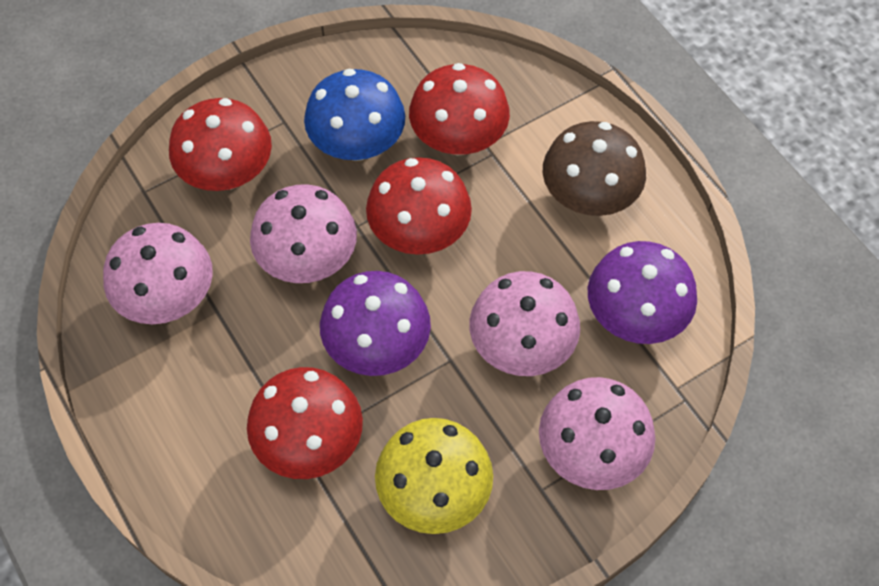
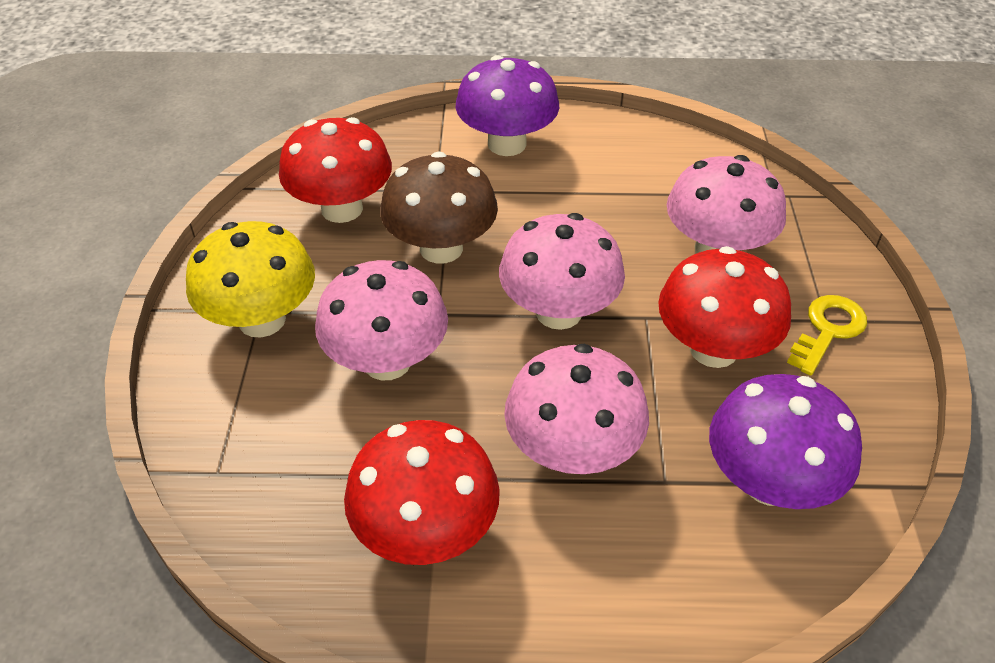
blue mushroom: [304,69,405,161] = 1 -> none = 0
red mushroom: [169,98,272,191] [247,367,363,479] [366,157,472,255] [409,63,510,156] = 4 -> [279,117,392,223] [344,420,500,565] [658,246,791,368] = 3
yellow key: none = 0 -> [787,295,867,376] = 1

